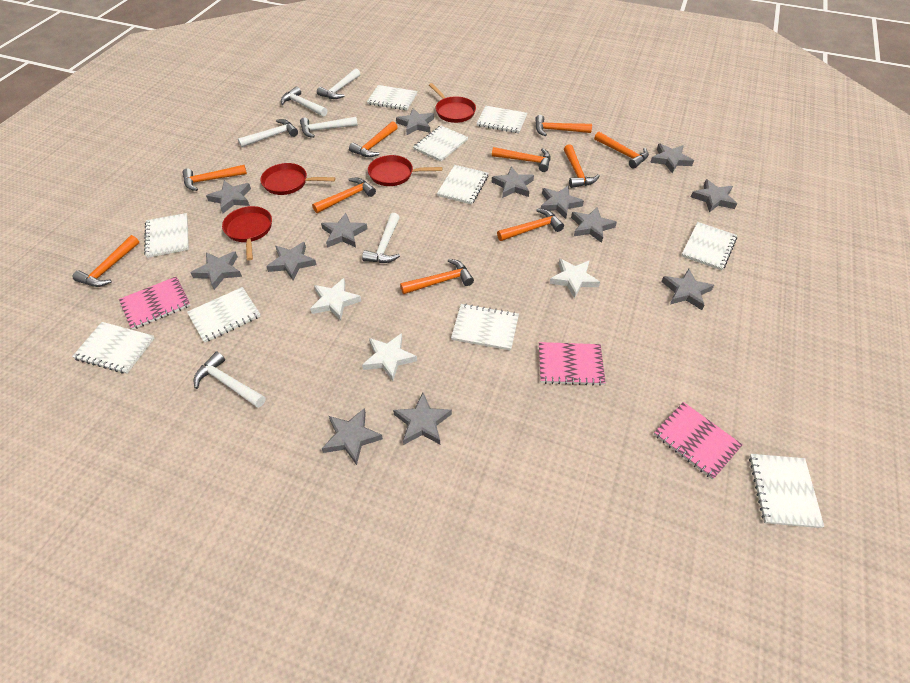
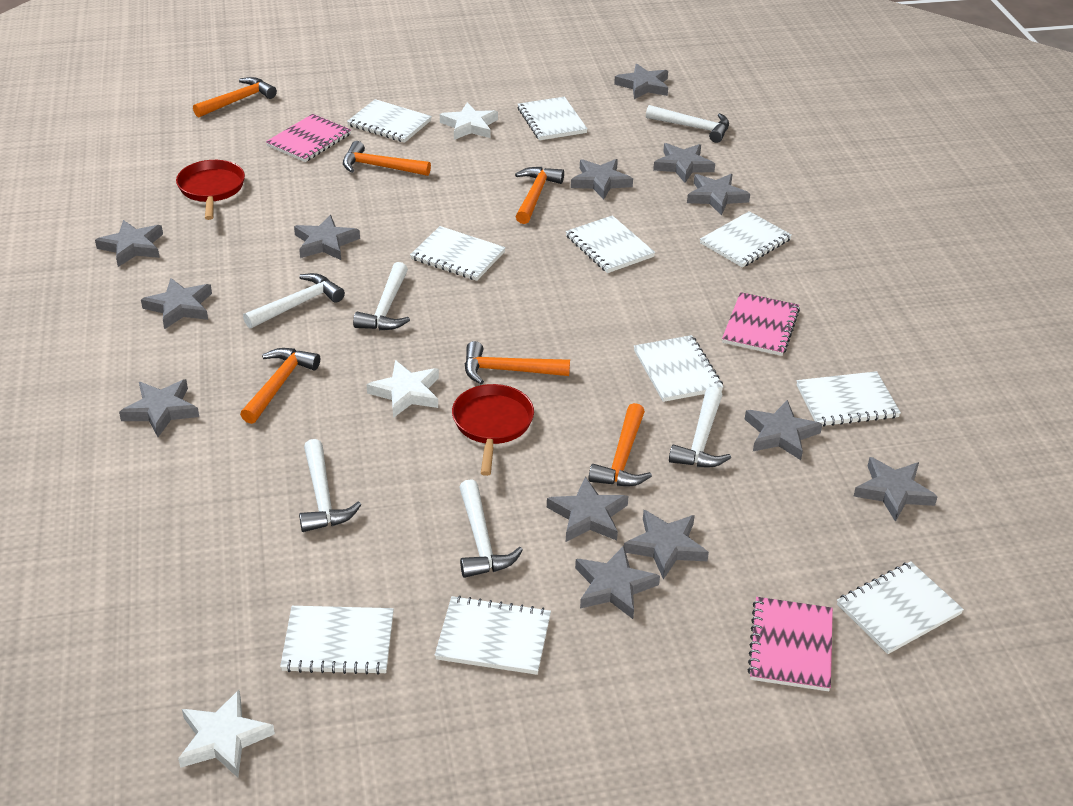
orange hammer: [73,235,139,287] [182,165,247,191] [312,178,376,213] [349,121,398,157] [400,259,474,294] [492,147,550,172] [497,208,564,241] [535,115,592,136] [564,144,600,188] [594,132,649,169] = 10 -> [193,77,277,118] [240,348,320,424] [343,141,431,176] [465,341,570,384] [515,167,564,224] [588,403,652,486] = 6
red pan: [222,206,272,261] [260,163,336,195] [368,155,442,186] [429,83,476,123] = 4 -> [176,160,245,220] [452,384,534,476] = 2

